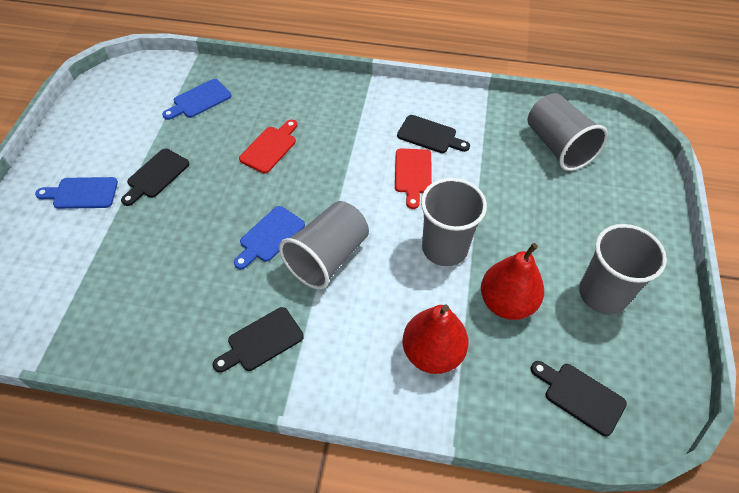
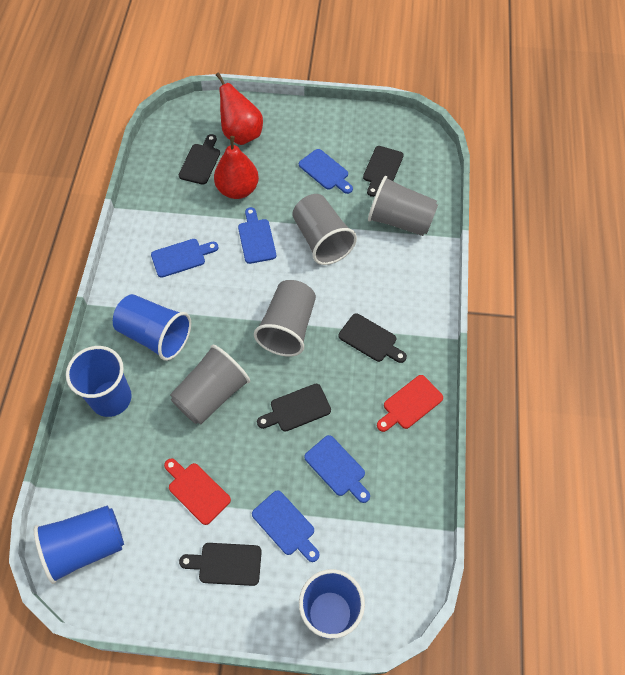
black cutting board: [121,149,189,206] [213,307,304,373] [397,115,470,153] [531,361,627,436] = 4 -> [179,134,220,185] [179,543,262,586] [257,384,331,432] [339,313,407,363] [363,146,404,197] = 5
blue cup: none = 0 -> [34,505,124,584] [66,346,132,417] [113,294,191,361] [299,569,365,639] = 4
blue cutting board: [35,177,118,209] [162,79,231,120] [234,206,305,269] = 3 -> [151,239,219,278] [238,207,276,264] [252,490,319,562] [299,149,353,194] [304,435,370,503] = 5

